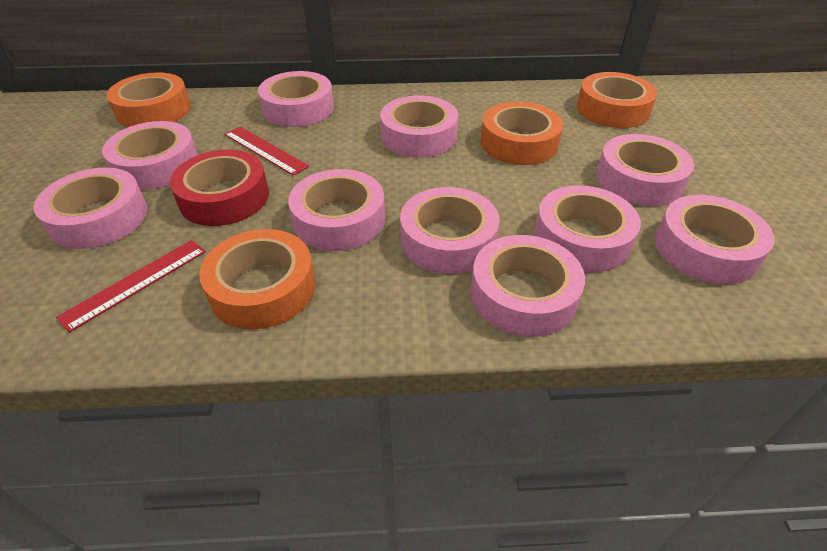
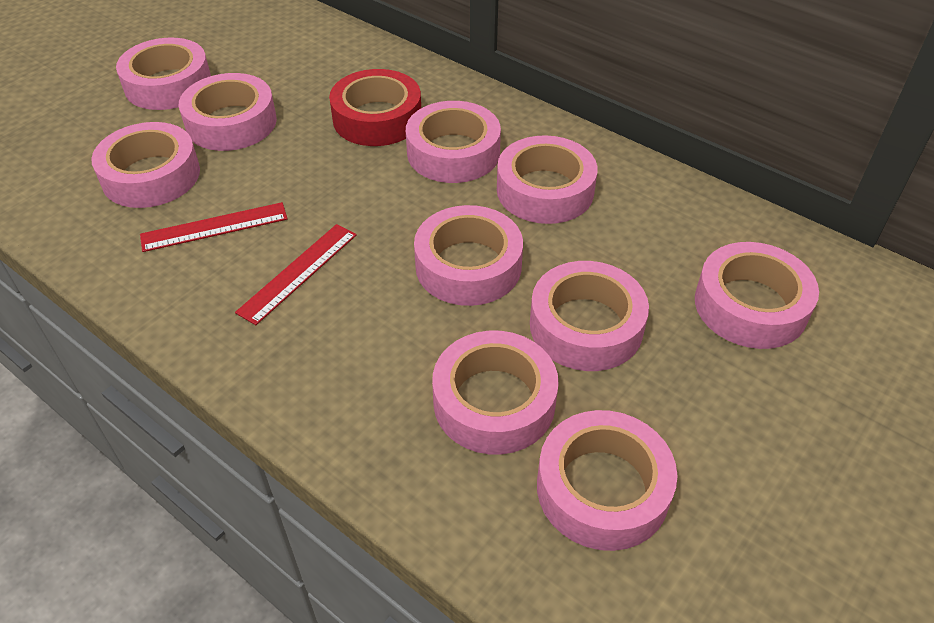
orange tape: [107,72,191,127] [199,229,315,329] [480,102,563,165] [577,72,657,128] = 4 -> none = 0

